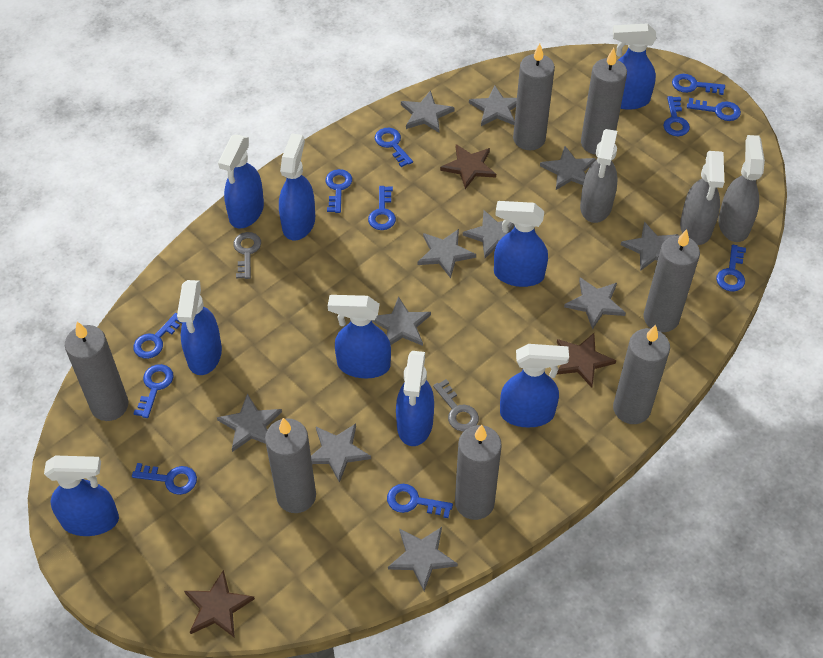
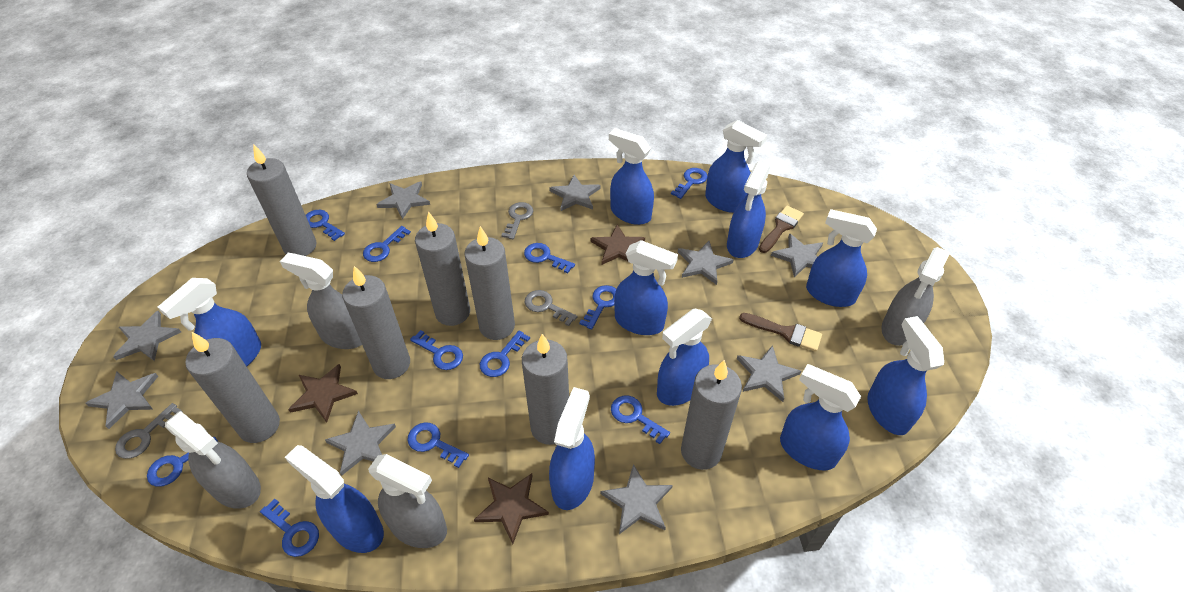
blue spray bottle: [44,455,119,536] [177,280,222,375] [218,135,264,229] [279,133,315,241] [328,295,391,378] [396,351,434,446] [494,201,548,287] [500,344,569,428] [613,23,656,110] = 9 -> [158,278,261,366] [285,445,384,553] [549,387,595,510] [609,128,654,225] [614,240,678,335] [657,309,712,406] [705,120,767,213] [727,162,770,258] [780,364,861,470] [806,209,877,307] [867,316,944,435] = 11
brown brush: none = 0 -> [739,313,822,352] [759,206,804,253] = 2
grey key: [233,232,261,279] [433,379,479,432] = 2 -> [115,403,183,459] [501,202,533,239] [525,290,577,326] = 3
grey spray bottle: [580,129,618,223] [680,151,724,245] [718,135,765,242] = 3 -> [165,411,261,509] [280,253,362,349] [368,454,447,548] [881,247,950,346] = 4
grey star: [217,394,282,452] [311,424,371,483] [372,296,431,346] [388,527,458,591] [401,90,455,133] [418,229,476,278] [463,210,515,258] [469,86,517,126] [540,146,596,190] [564,278,626,330] [621,222,679,271] = 11 -> [85,372,158,429] [113,311,181,361] [325,411,396,476] [376,181,430,219] [549,175,601,211] [601,464,673,534] [678,241,733,285] [737,345,801,402] [771,233,823,277] = 9

